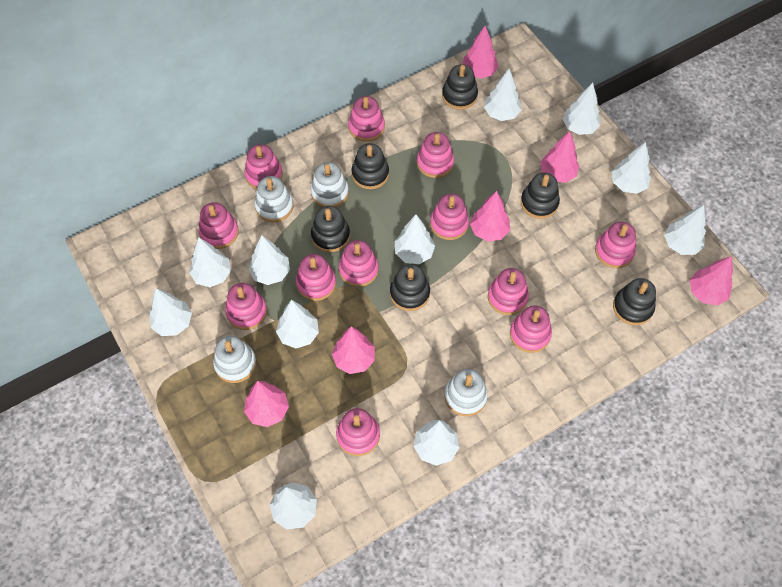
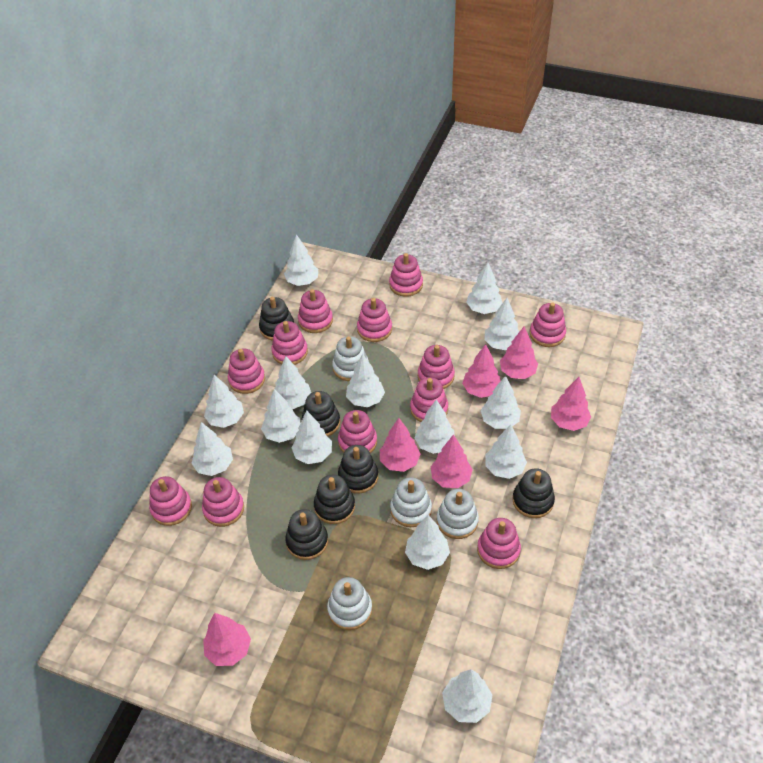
white tree: [149,288,192,336] [189,237,231,287] [248,235,290,285] [270,483,317,529] [276,300,319,348] [395,214,435,264] [414,420,459,466] [484,69,521,121] [563,83,600,135] [612,142,651,194] [664,205,706,255] = 11 -> [191,422,233,476] [204,375,244,428] [261,389,300,443] [274,356,311,409] [284,234,318,286] [292,411,332,464] [346,354,385,407] [405,515,450,570] [414,399,455,454] [442,669,492,723] [466,262,502,314] [481,375,521,429] [484,298,519,350] [485,424,527,479] = 14

